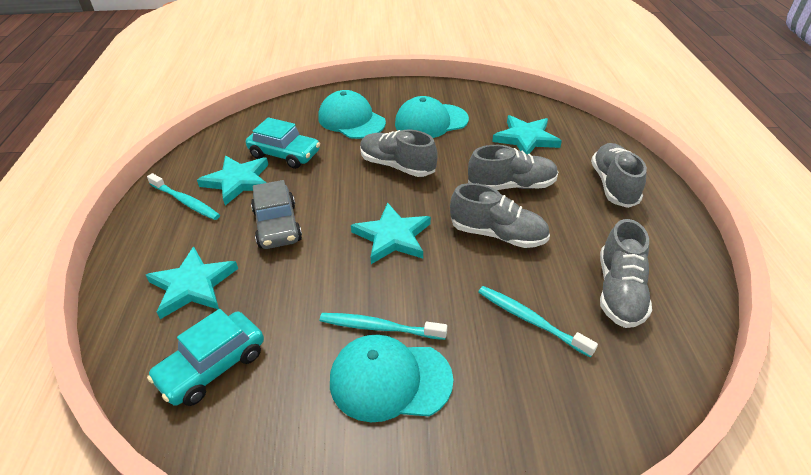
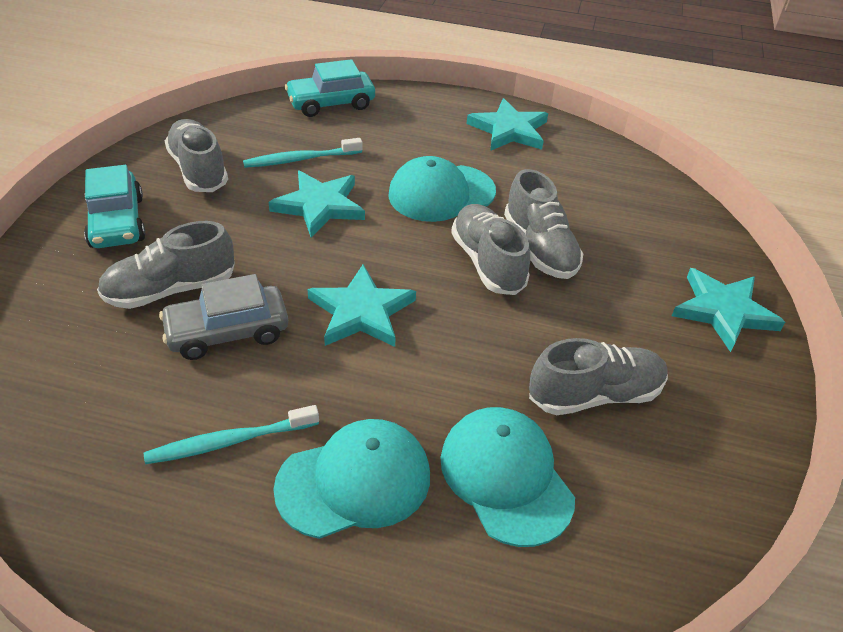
turquoise toothbrush: [147,173,220,220] [320,313,447,340] [478,286,598,358] = 3 -> [144,405,319,464] [243,138,363,168] = 2

